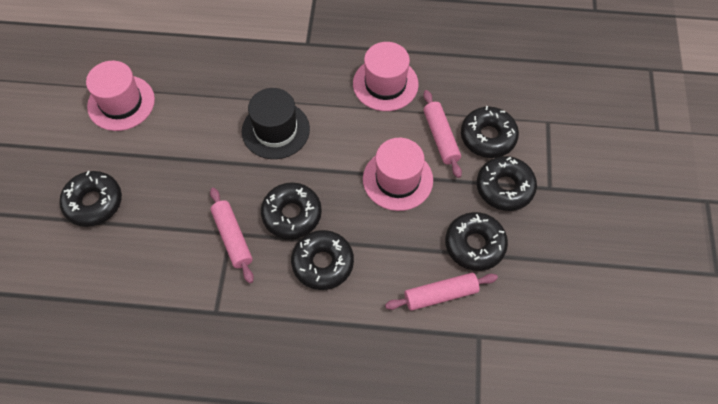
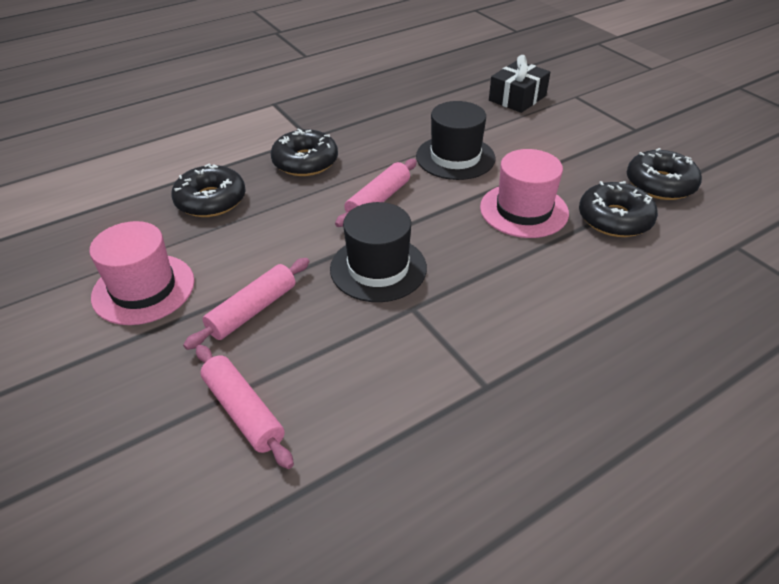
black donut: [59,171,122,227] [261,182,322,239] [291,230,354,290] [445,212,508,271] [461,106,519,158] [477,156,537,211] = 6 -> [171,163,246,217] [271,128,338,176] [579,181,658,237] [627,148,702,200] = 4
black gift: none = 0 -> [489,55,550,113] = 1
black hat: [242,88,310,159] = 1 -> [330,202,427,302] [416,101,495,180] = 2
pink hat: [86,61,155,131] [353,42,419,111] [363,138,433,211] = 3 -> [89,221,194,325] [480,149,569,238] = 2

